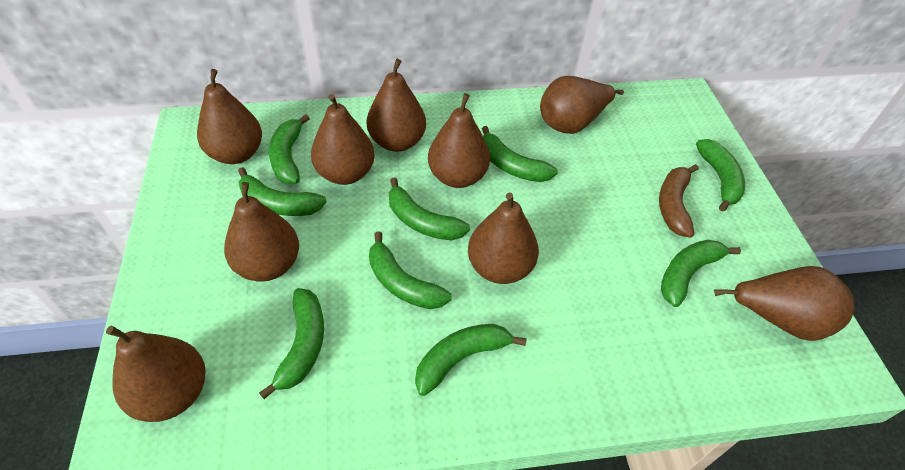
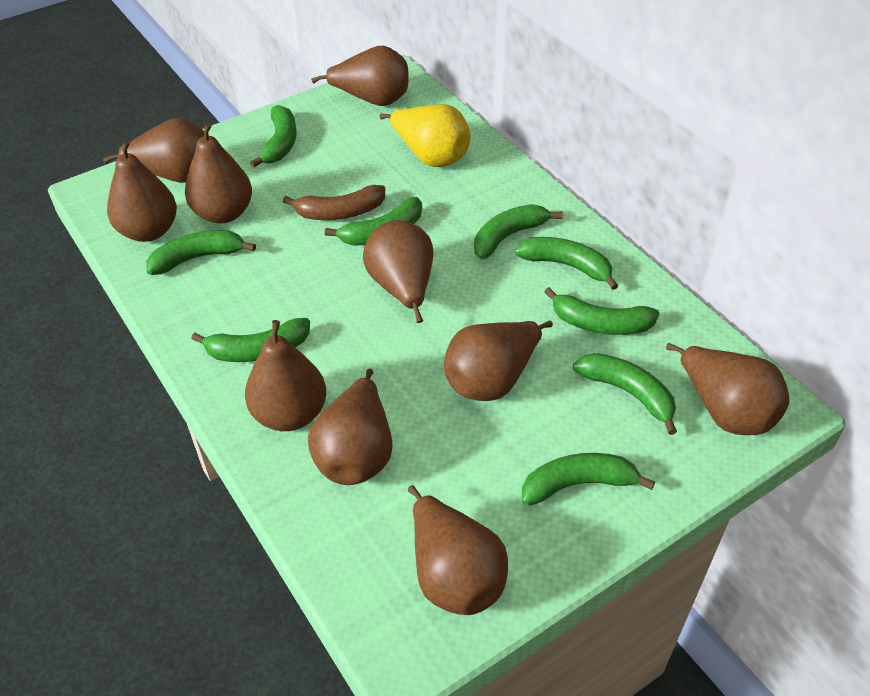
brown pear: [106,326,206,422] [197,69,262,164] [224,182,299,281] [311,94,375,185] [366,59,426,152] [428,93,490,188] [468,192,539,284] [540,76,624,134] [714,266,854,341] = 9 -> [103,118,204,183] [107,140,177,242] [185,122,252,223] [245,320,326,431] [308,369,393,485] [311,46,409,106] [363,220,433,323] [408,485,508,615] [444,320,553,401] [666,343,789,435] = 10
yellow pear: none = 0 -> [379,104,471,167] = 1

